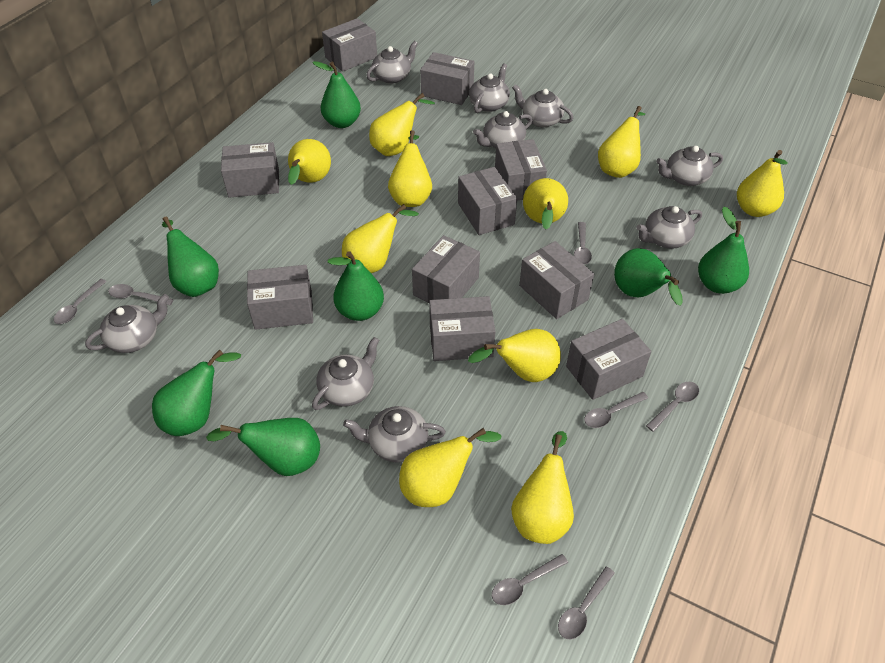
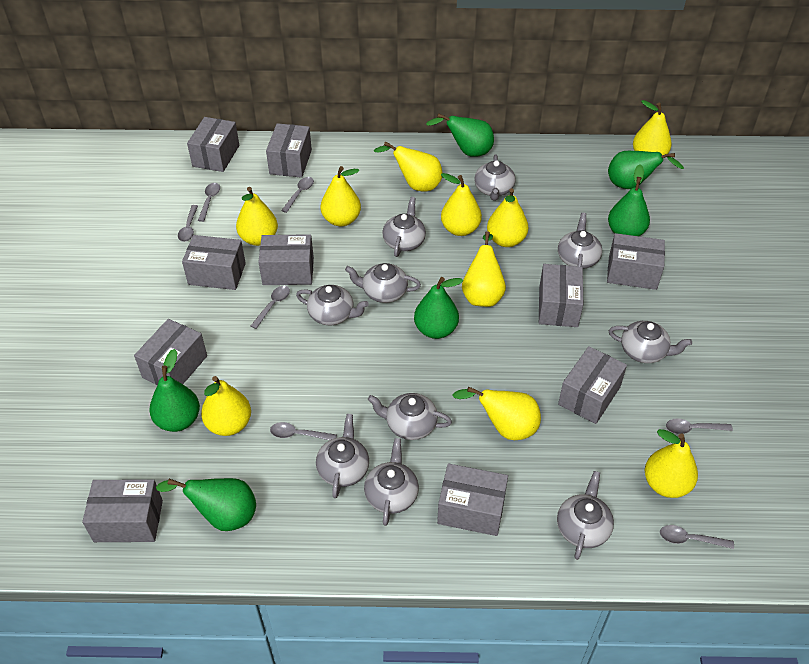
green pear: [152,349,241,436] [162,217,219,297] [206,418,320,476] [312,61,361,128] [327,251,384,321] [614,248,683,306] [698,207,749,294] = 7 -> [149,349,200,432] [156,478,256,531] [414,277,463,339] [426,113,494,157] [608,151,684,189] [608,164,650,236] = 6
grey teapot: [85,294,169,353] [312,337,379,410] [343,406,446,463] [366,41,418,84] [469,63,510,113] [473,111,533,148] [512,84,573,127] [636,206,702,249] [656,146,723,186] = 9 -> [296,285,369,325] [316,414,369,498] [345,263,421,303] [364,438,419,526] [368,393,452,440] [382,197,426,257] [474,154,516,201] [557,471,614,560] [558,213,602,269] [609,321,692,363] = 10

